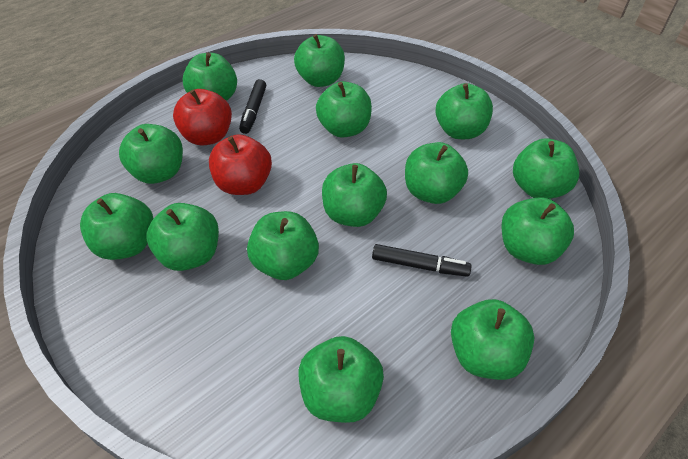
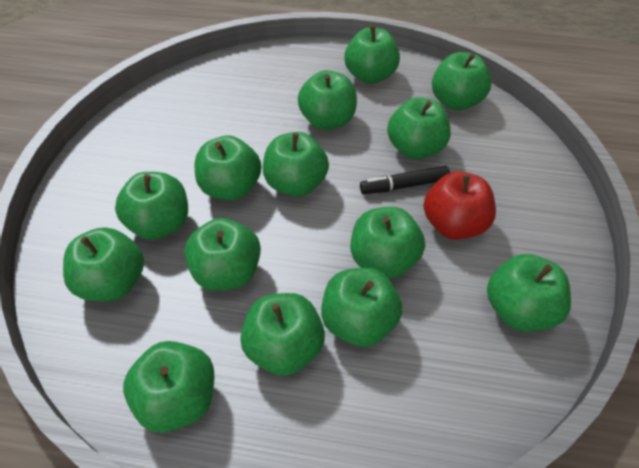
black marker: [239,79,266,134] [372,244,472,277] = 2 -> [360,166,450,194] = 1
red apple: [173,89,232,145] [209,134,272,195] = 2 -> [423,171,496,240] = 1

